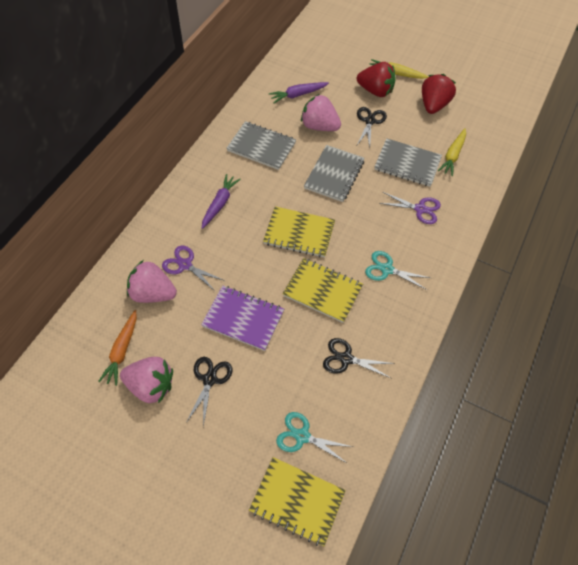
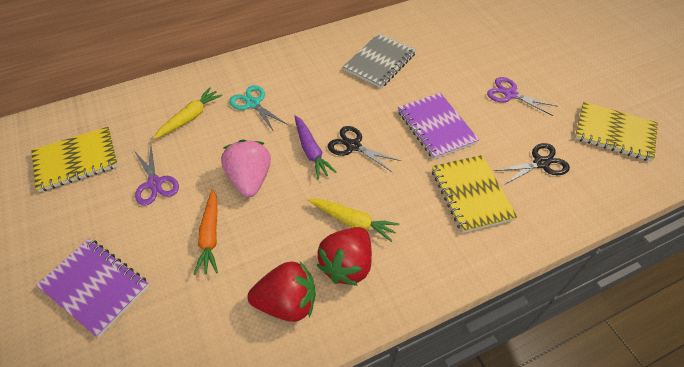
black scissors: [186,357,232,427] [323,338,395,379] [357,107,387,147] = 3 -> [328,126,401,172] [494,143,570,185] = 2
grey notebook: [227,121,296,170] [304,145,365,202] [374,138,442,187] = 3 -> [343,33,416,88] = 1
pink strawberry: [120,357,173,404] [127,260,177,303] [301,94,341,131] = 3 -> [221,139,271,197] = 1
purple carrot: [202,174,241,229] [269,82,329,103] = 2 -> [294,115,337,179] = 1
purple notebook: [201,286,284,351] = 1 -> [36,238,149,337] [398,93,479,160] = 2
turquoise scissors: [276,412,353,464] [365,251,430,290] = 2 -> [229,85,288,132] = 1

